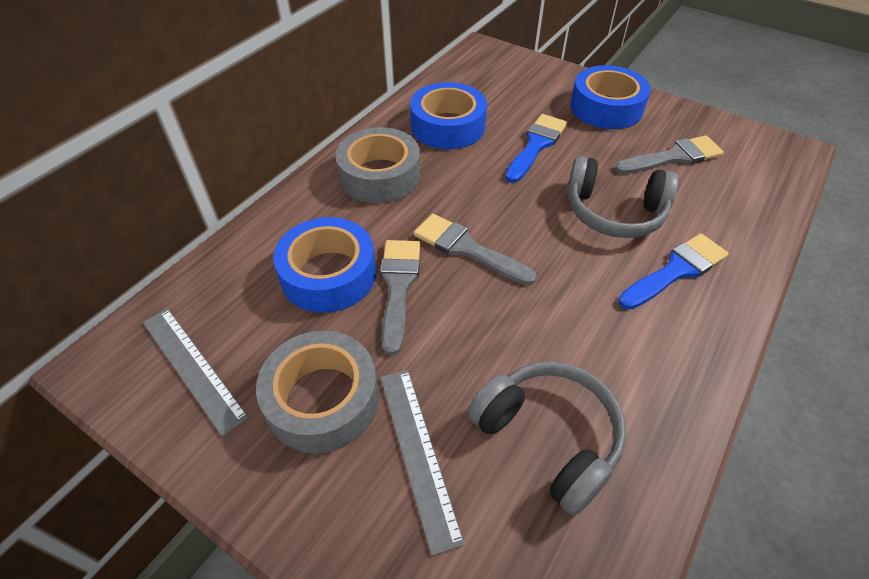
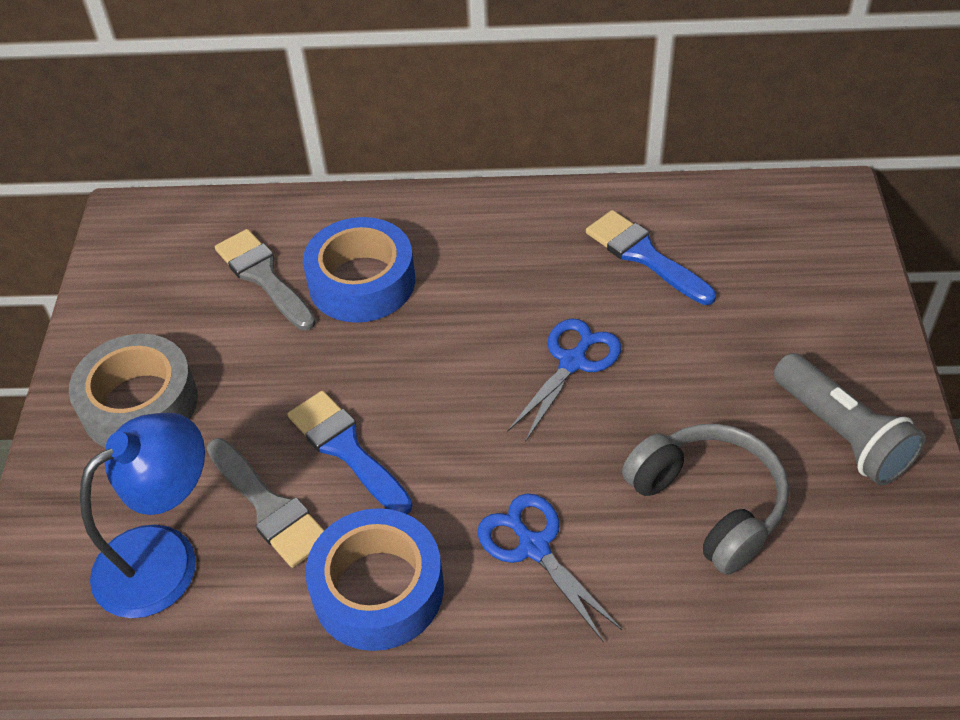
blue lamp: none = 0 -> [80,412,205,618] = 1
blue scissors: none = 0 -> [477,493,622,643] [507,318,621,442] = 2
blue tape: [273,217,376,313] [410,82,487,149] [570,65,651,129] = 3 -> [303,217,415,323] [306,508,444,651] = 2
grey brush: [380,240,420,355] [414,214,537,285] [615,136,724,174] = 3 -> [207,438,325,568] [215,229,316,330] = 2
grey flashlight: none = 0 -> [773,353,926,486] = 1
grey headphones: [467,361,626,516] [567,156,678,238] = 2 -> [622,424,789,575] = 1
grey ruler: [143,308,249,436] [381,370,464,556] = 2 -> none = 0
grey tape: [256,331,379,454] [335,127,420,203] = 2 -> [69,334,198,448] = 1

